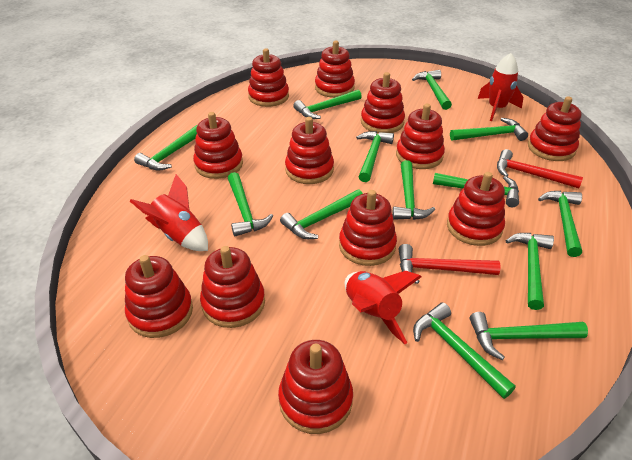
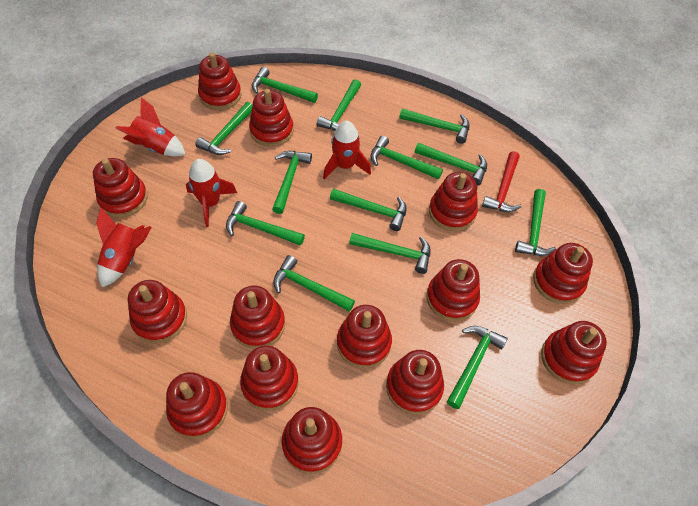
red hammer: [399,244,500,284] [497,149,583,189] = 2 -> [482,151,521,212] = 1
red rocket: [130,174,208,251] [345,271,422,344] [478,53,523,121] = 3 -> [96,208,152,287] [116,97,186,157] [186,159,237,227] [323,121,371,180] = 4
red stacking toy: [125,255,193,338] [193,112,243,179] [200,246,265,328] [248,48,289,107] [278,340,353,434] [285,117,334,184] [315,41,355,98] [339,190,397,266] [361,72,405,133] [396,104,445,169] [447,172,505,246] [528,96,582,161] = 12 -> [93,158,148,218] [128,280,187,343] [166,372,228,439] [198,53,242,110] [230,286,285,349] [240,346,299,411] [249,89,294,147] [282,407,342,474] [337,305,392,368] [386,350,444,415] [426,259,480,321] [429,172,478,231] [533,243,593,304] [541,321,607,385] = 14

